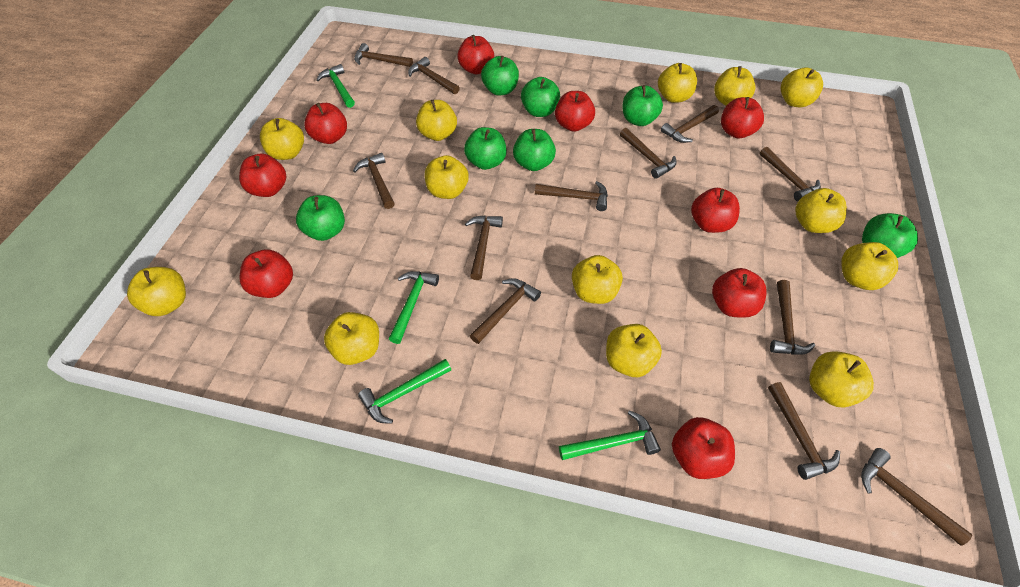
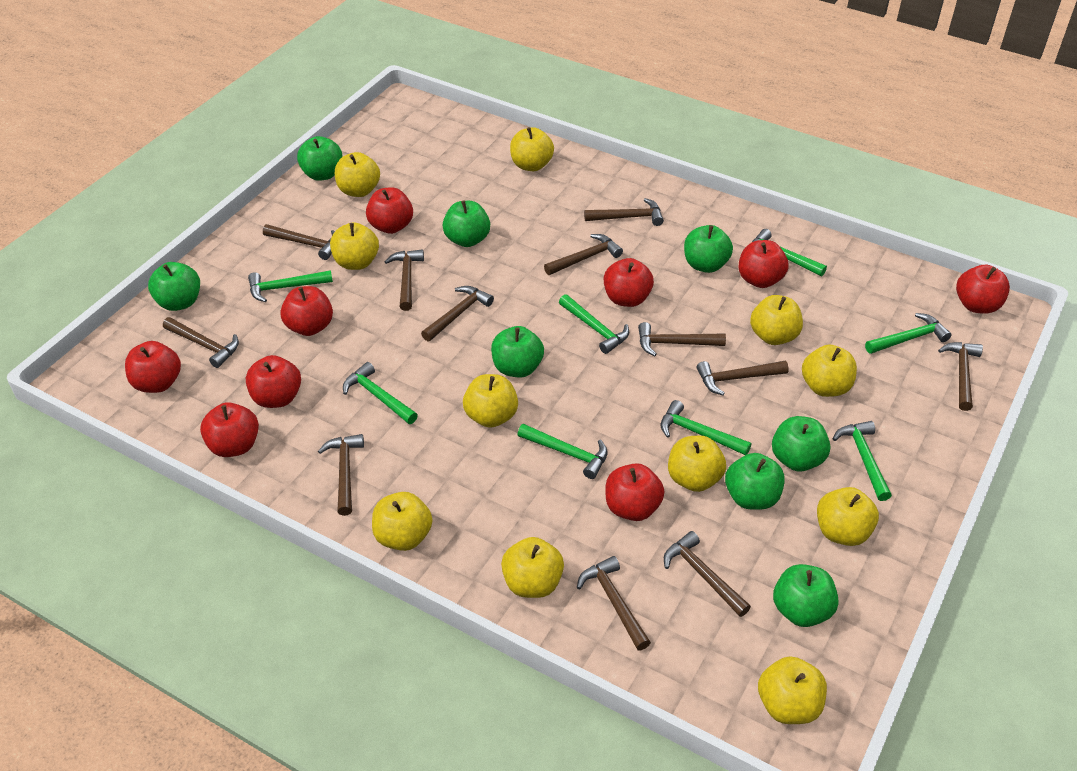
green apple: [296,195,345,241] [464,127,507,170] [481,56,519,96] [513,129,556,171] [521,77,560,117] [623,85,663,126] [862,213,918,258] = 7 -> [148,262,200,311] [297,136,342,181] [442,201,490,247] [491,326,544,377] [684,225,733,273] [725,453,785,510] [772,416,830,471] [773,564,839,627] = 8
green hammer: [316,64,355,108] [358,359,451,424] [389,271,439,344] [559,410,661,460] = 4 -> [248,270,333,302] [343,362,418,424] [517,424,608,479] [559,294,629,354] [661,400,751,455] [752,229,827,276] [833,421,892,501] [865,313,952,354] = 8
yellow apple: [127,267,186,316] [260,118,304,160] [324,312,379,365] [416,100,457,141] [425,155,469,199] [572,255,623,304] [606,324,662,377] [658,63,697,103] [714,66,755,106] [781,67,823,107] [795,188,847,233] [809,351,874,407] [841,242,898,290] = 13 -> [330,222,379,270] [335,152,380,197] [372,492,432,551] [463,374,518,428] [501,537,564,598] [510,127,554,171] [668,436,726,492] [750,295,803,345] [758,656,827,724] [802,345,857,397] [817,487,879,546] = 11

